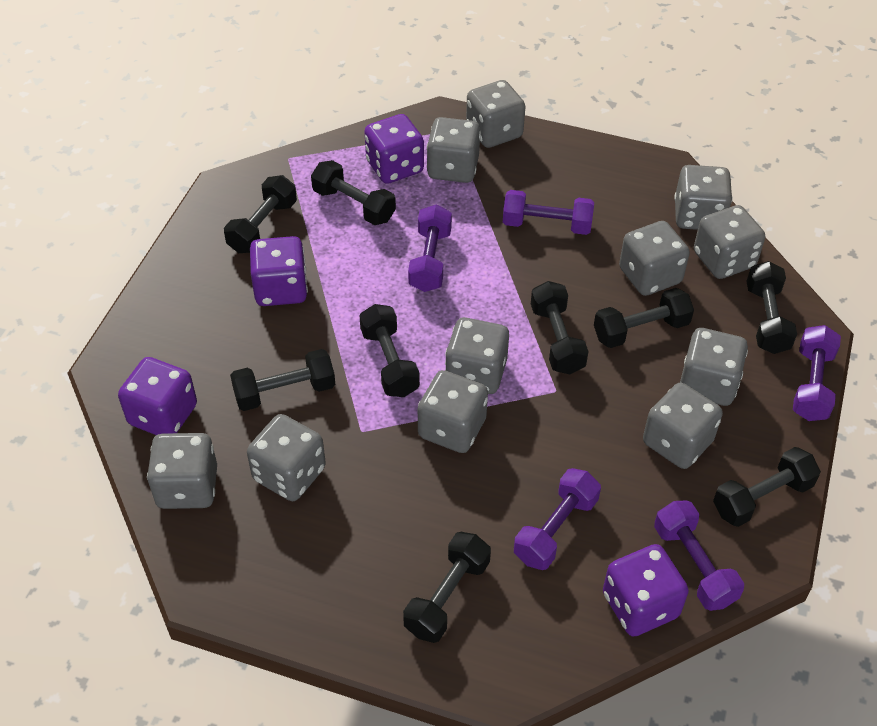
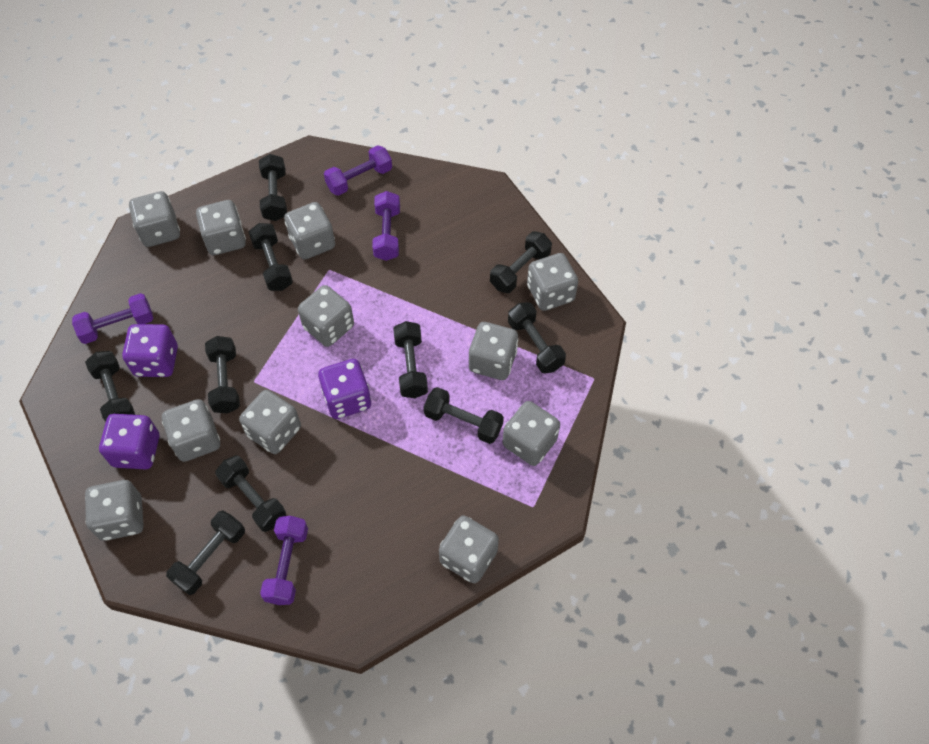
black dumbbell: [224,175,297,253] [230,349,335,411] [311,160,396,225] [359,304,420,397] [403,532,491,643] [531,281,589,374] [594,288,694,348] [713,447,821,527] [747,261,797,354] = 9 -> [85,351,135,422] [166,510,245,595] [205,336,240,413] [215,455,286,532] [249,223,293,291] [259,154,287,221] [393,321,428,398] [424,387,504,444] [490,231,552,293] [508,302,566,373] = 10
purple dice: [118,357,197,435] [250,236,308,306] [364,114,424,184] [603,544,689,637] = 4 -> [99,414,159,469] [122,324,178,377] [318,359,371,419] = 3
purple dumbbell: [408,205,452,292] [503,190,594,235] [514,468,601,570] [654,500,744,611] [793,325,841,421] = 5 -> [72,293,153,344] [260,516,308,605] [324,145,392,196] [372,191,400,261] = 4

